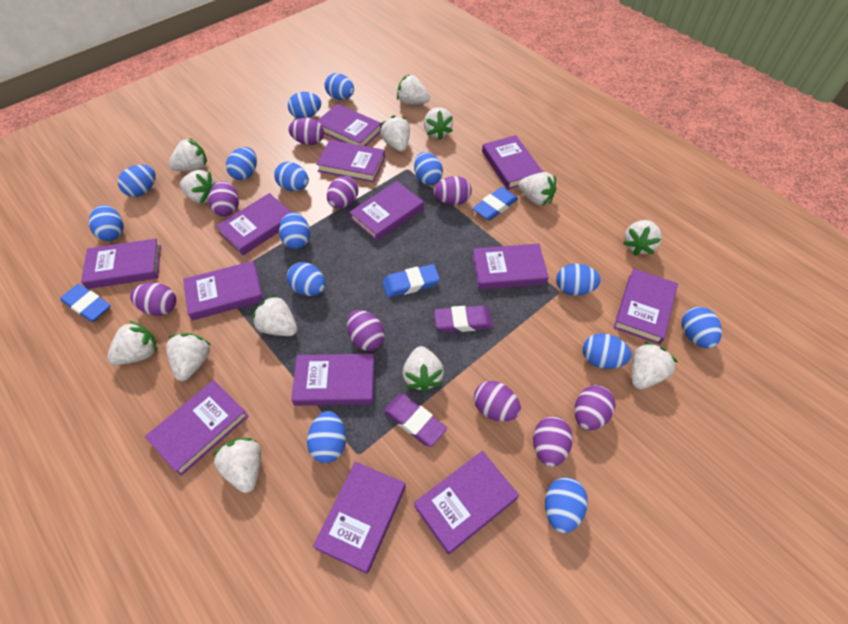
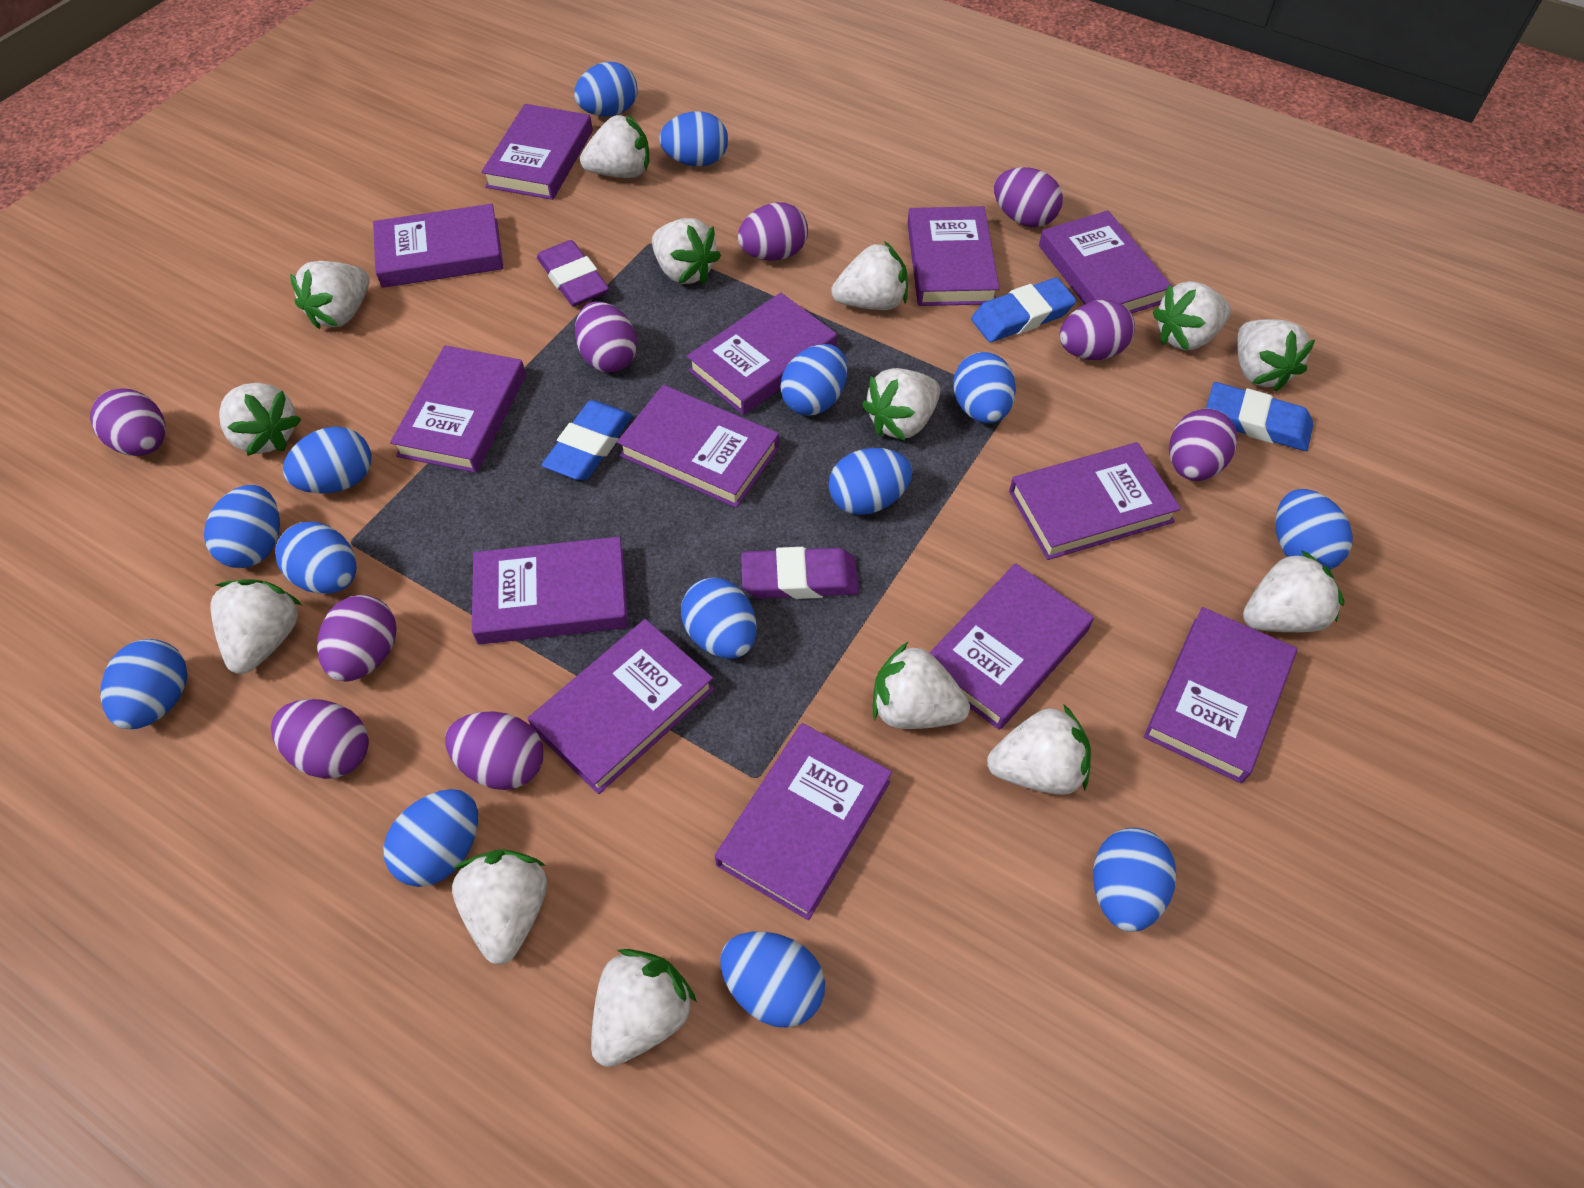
white strawberry: [107,321,157,365] [166,333,211,381] [168,138,207,171] [180,170,216,204] [213,438,261,493] [252,295,298,336] [380,115,410,152] [397,74,430,105] [402,346,444,392] [424,107,453,140] [518,172,556,206] [623,220,662,256] [632,342,678,389] = 13 -> [211,579,302,674] [219,383,302,456] [290,261,370,329] [452,850,547,965] [580,114,649,178] [591,949,697,1067] [652,218,721,284] [831,241,908,310] [862,368,940,441] [873,642,970,729] [987,704,1091,795] [1153,281,1231,350] [1237,319,1315,392] [1243,550,1344,632] = 14

